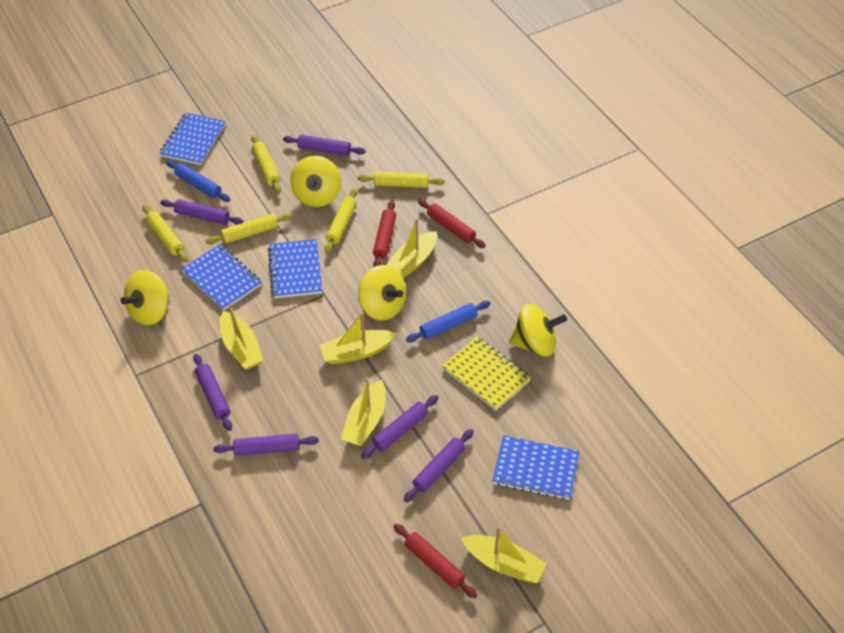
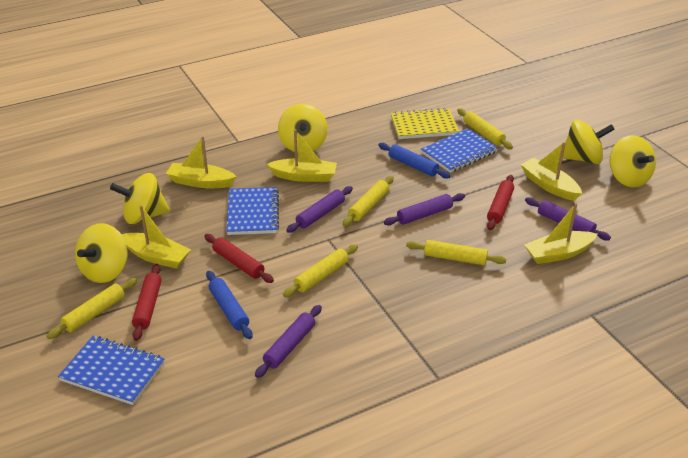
blue notebook: [160,113,226,165] [181,244,262,310] [268,239,323,298] [492,435,580,500] = 4 -> [58,336,165,405] [226,187,279,235] [421,128,498,173] = 3
purple rolling pin: [160,199,243,225] [193,354,232,431] [213,433,319,456] [283,135,366,156] [361,395,439,459] [404,429,474,502] = 6 -> [255,305,322,378] [286,186,353,233] [384,193,465,225] [525,197,611,240] = 4
yellow spinning top: [121,270,170,326] [290,156,341,207] [358,265,406,321] [509,304,567,357] = 4 -> [75,223,128,283] [110,173,170,224] [278,104,327,153] [560,120,615,164] [609,135,656,187] = 5

